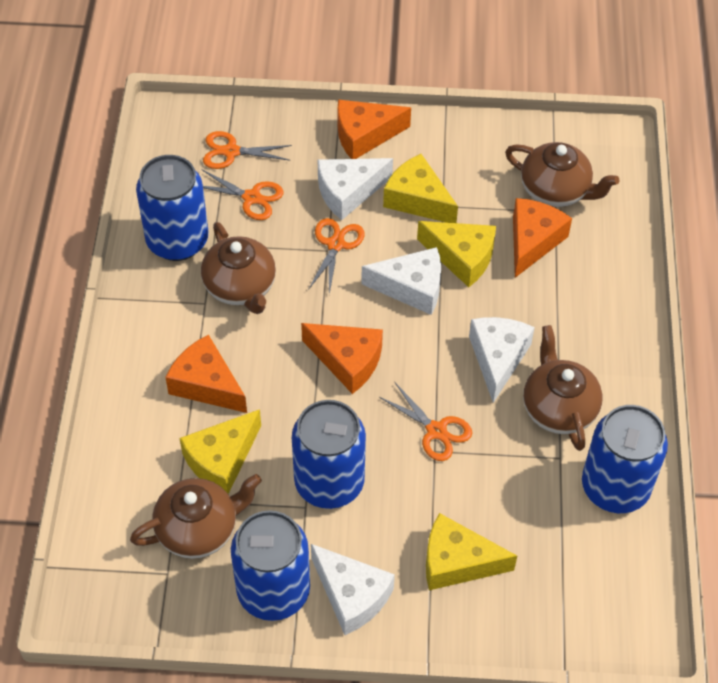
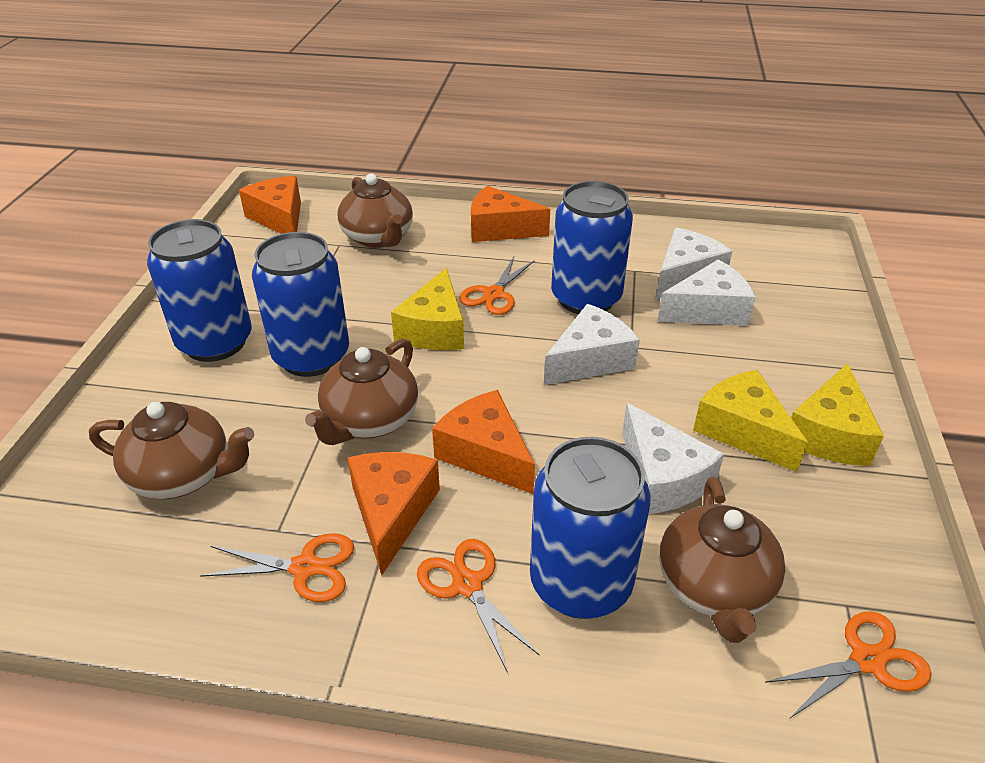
yellow cheese: [180,409,261,494] [383,154,458,223] [417,221,496,287] [426,513,517,590] = 4 -> [391,268,464,350] [693,370,808,472] [791,363,884,466] = 3

